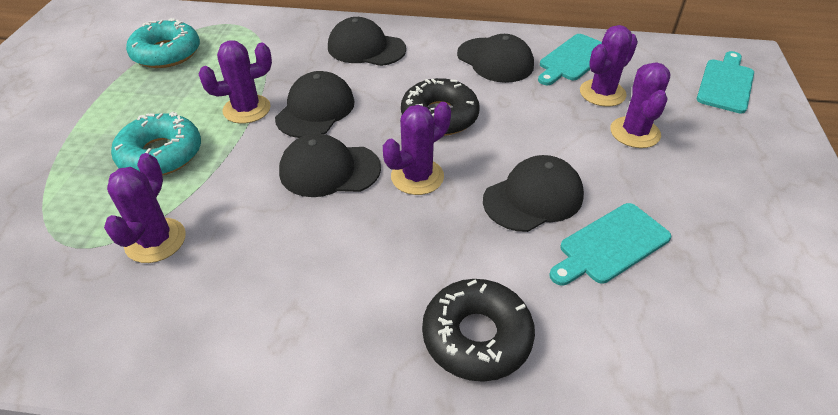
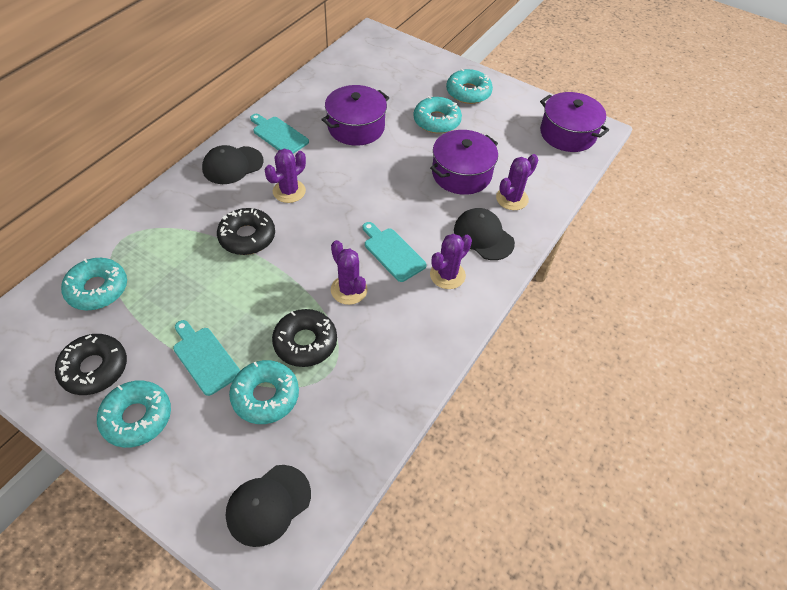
black cap: [275,71,355,138] [279,134,381,197] [328,17,406,66] [457,34,534,83] [483,155,584,232] = 5 -> [202,145,263,184] [226,465,311,547] [454,208,515,260] = 3
black donut: [401,78,480,136] [422,279,535,382] = 2 -> [55,334,127,395] [217,208,275,255] [272,309,337,367] = 3
purple cactus: [104,153,186,263] [199,40,272,124] [383,102,451,195] [580,25,638,107] [610,62,671,148] = 5 -> [264,149,306,203] [331,240,368,305] [430,234,472,289] [496,154,538,210] = 4
purple pot: none = 0 -> [321,85,389,146] [430,130,498,195] [540,92,609,152] = 3
turquoise donut: [111,112,201,176] [126,18,200,68] = 2 -> [61,258,127,311] [97,380,171,448] [229,360,299,424] [413,96,462,134] [446,69,493,104] = 5

